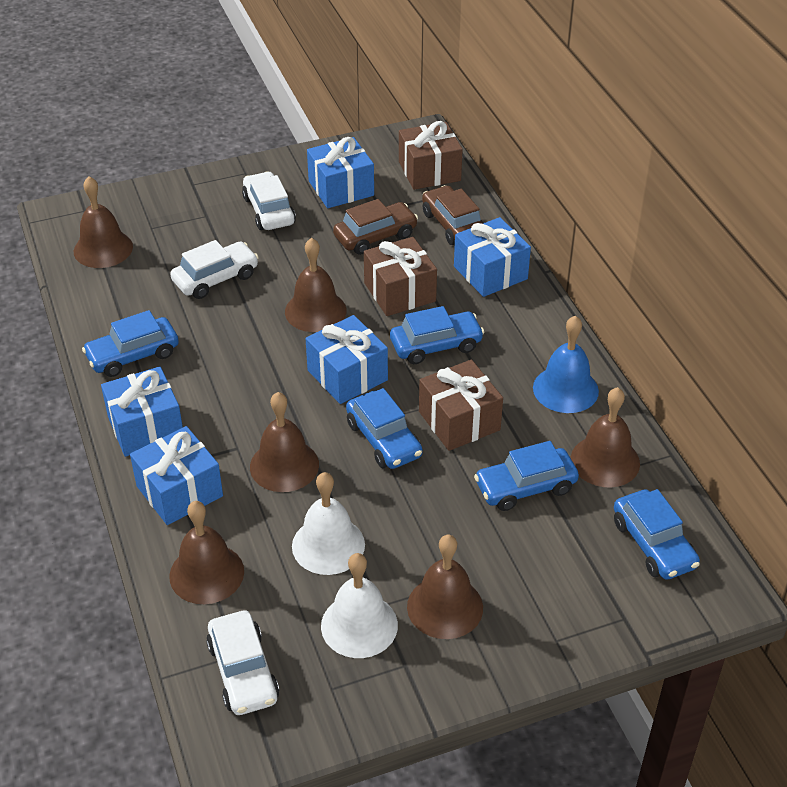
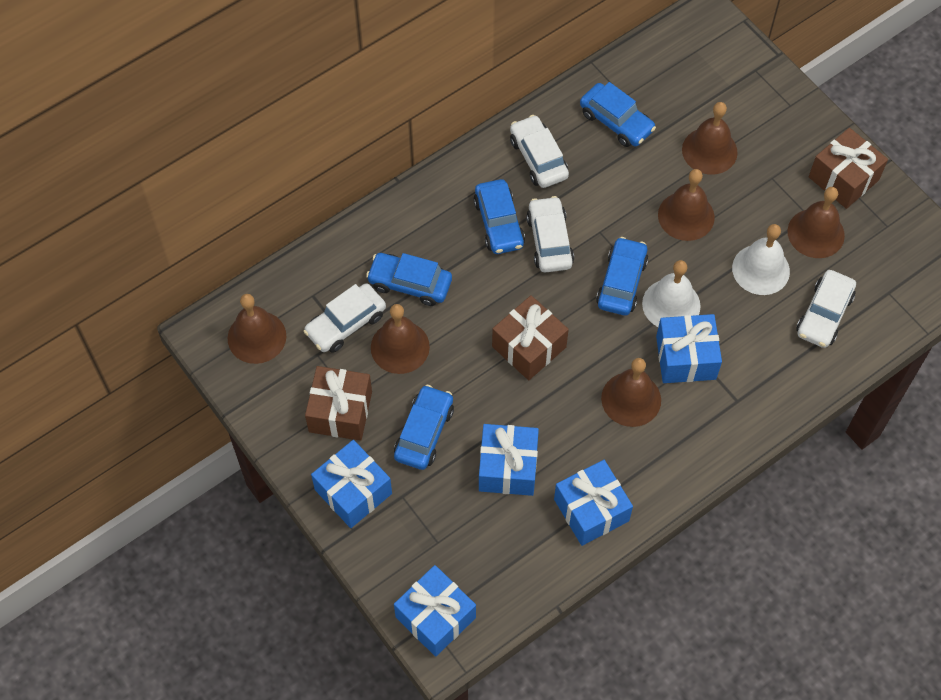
blue bell: [533,316,599,413] = 1 -> none = 0
brown car: [333,199,418,255] [422,185,483,245] = 2 -> none = 0
white car: [170,240,259,299] [206,611,279,715] [242,171,296,230] = 3 -> [303,283,386,353] [510,115,569,188] [526,196,574,272] [796,270,856,348] = 4

